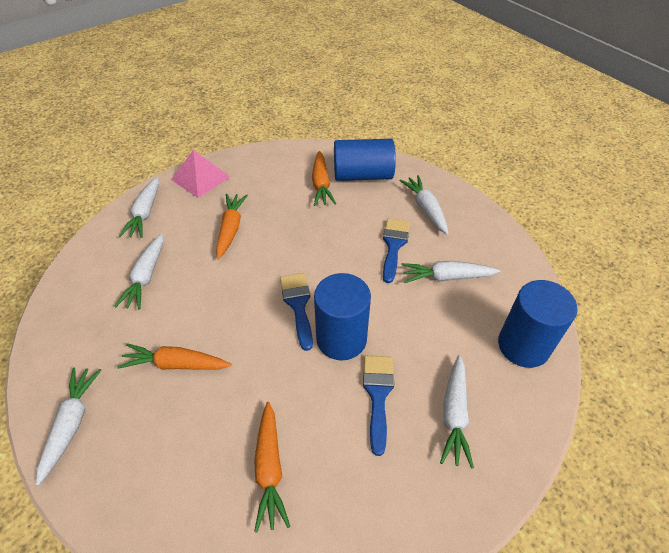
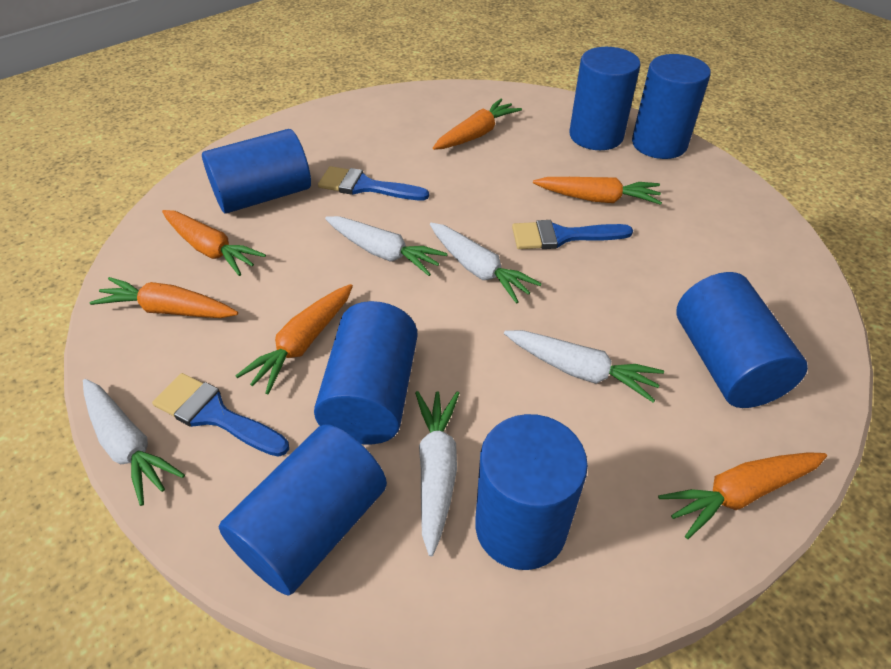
blue cylinder: [314,273,371,360] [334,139,396,181] [498,280,578,368] = 3 -> [202,129,311,214] [219,424,387,596] [314,301,418,445] [475,414,588,570] [569,47,641,150] [632,54,711,159] [676,272,808,408] = 7
orange carrot: [117,343,231,370] [216,194,248,259] [254,402,290,533] [312,151,336,206] = 4 -> [90,277,238,318] [162,210,266,276] [235,284,353,394] [433,99,522,150] [533,177,662,205] [658,452,827,539] = 6
pink pyramid: [171,150,230,198] = 1 -> none = 0
white carrot: [36,368,102,486] [114,234,163,310] [119,177,159,238] [400,175,449,235] [401,261,500,283] [440,355,474,469] = 6 -> [83,379,185,506] [325,216,448,276] [415,391,459,556] [430,223,542,304] [504,330,664,402] = 5

